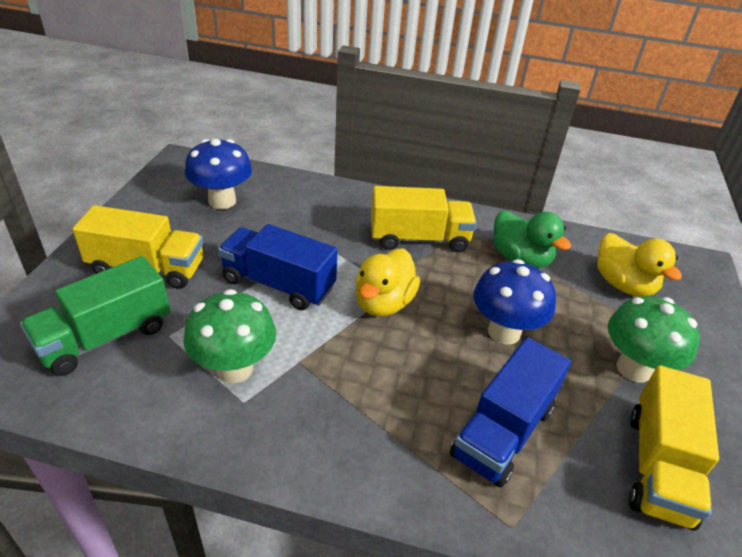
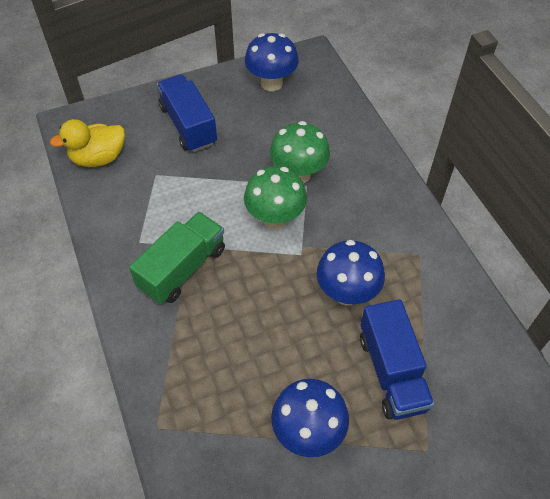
blue mushroom: [185,139,252,209] [474,259,556,345] = 2 -> [245,33,299,91] [271,379,349,457] [316,240,385,306] = 3
green duck: [494,210,571,269] = 1 -> none = 0
yellow duck: [355,248,420,316] [597,233,682,297] = 2 -> [50,119,125,167] = 1
yellow truck: [72,205,203,289] [371,186,477,252] [629,365,719,531] = 3 -> none = 0

